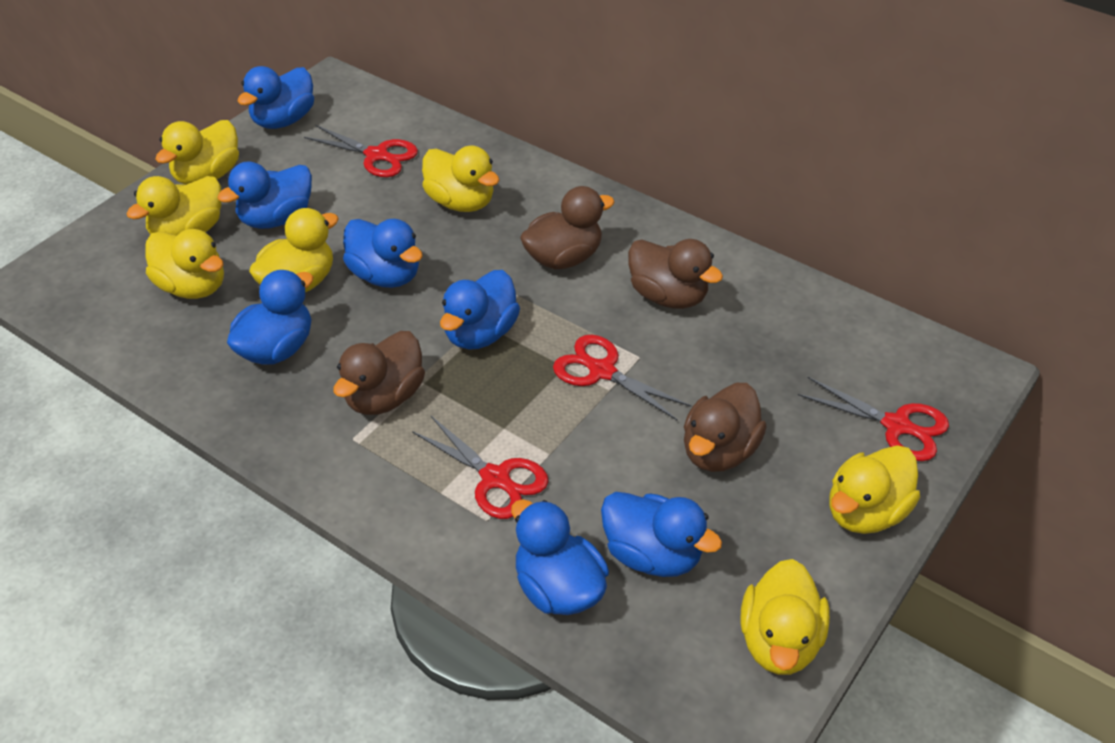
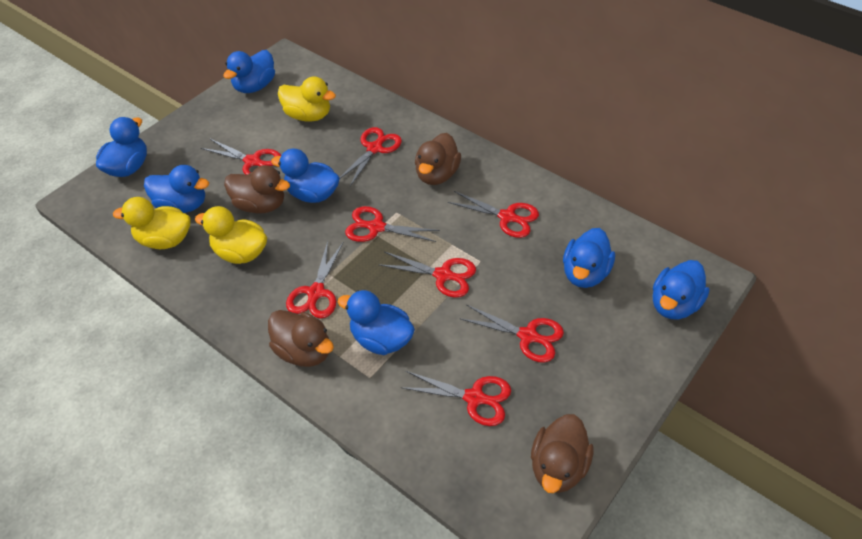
red scissors: [304,125,418,177] [412,415,549,519] [553,335,691,420] [798,377,949,461] = 4 -> [201,138,281,174] [286,241,343,319] [340,127,402,186] [345,206,440,242] [378,252,476,298] [400,371,511,426] [447,191,539,238] [459,304,564,363] = 8
yellow duck: [126,176,221,236] [145,229,224,299] [155,120,239,185] [249,208,339,293] [422,146,500,212] [740,559,830,675] [829,445,920,534] = 7 -> [113,197,190,249] [195,206,267,264] [278,76,336,122] = 3

